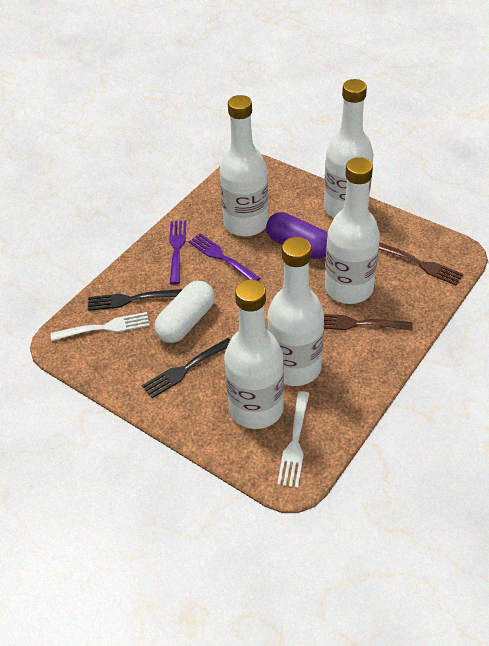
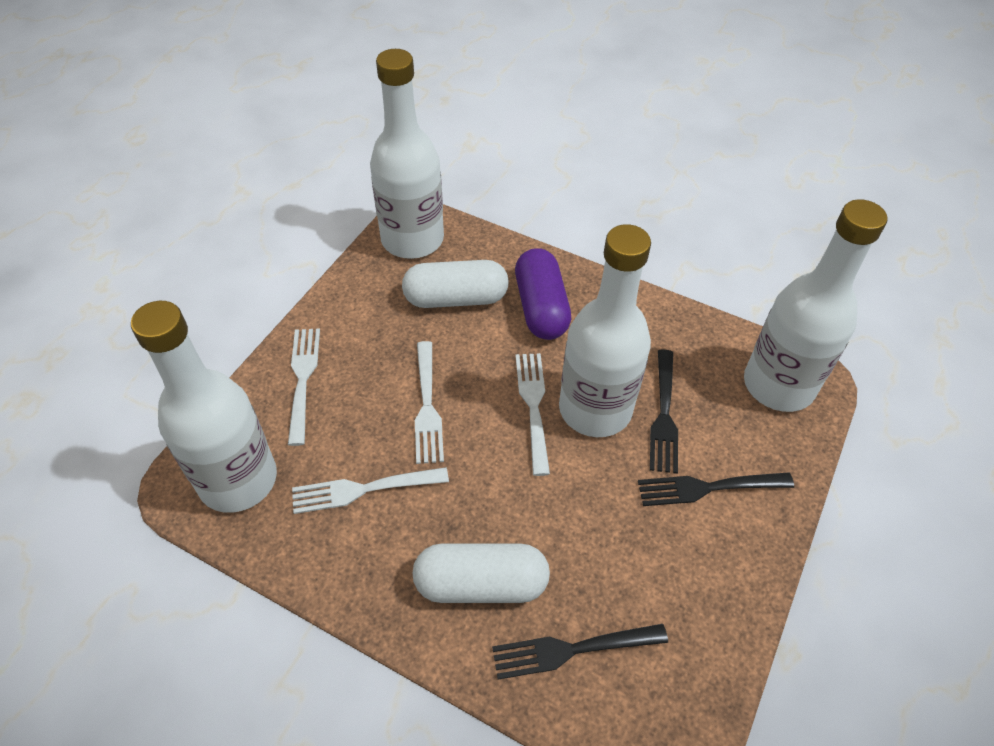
black fork: [88,289,182,311] [142,338,231,398] = 2 -> [492,624,668,680] [638,472,794,506] [650,349,678,474] = 3
brown fork: [324,314,413,331] [379,242,464,285] = 2 -> none = 0
purple fork: [169,221,186,284] [188,233,260,281] = 2 -> none = 0
white bottle: [220,95,268,237] [224,279,284,429] [267,237,324,386] [324,79,374,218] [325,157,380,304] = 5 -> [131,301,277,513] [370,49,444,259] [559,224,651,437] [744,199,887,412] = 4
white capsule: [154,281,215,343] = 1 -> [402,260,509,308] [413,543,550,603] = 2
white fork: [51,312,150,341] [277,391,310,488] = 2 -> [288,329,320,446] [292,467,449,514] [415,341,444,464] [516,353,550,476] = 4

